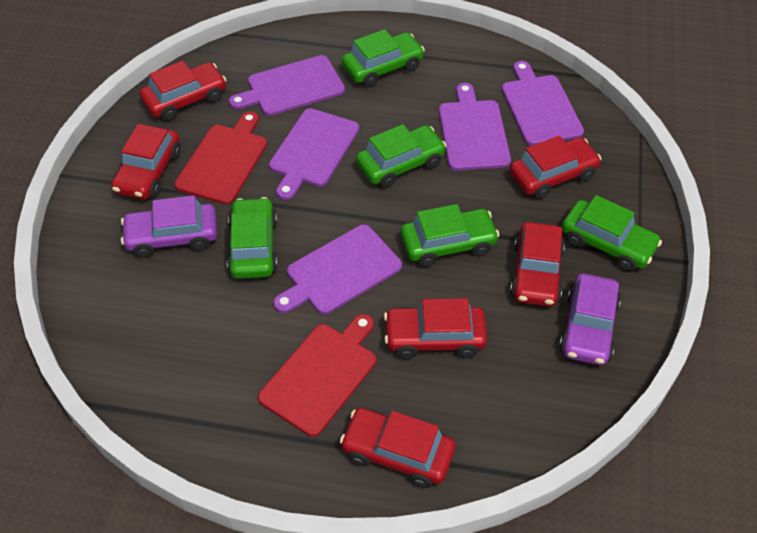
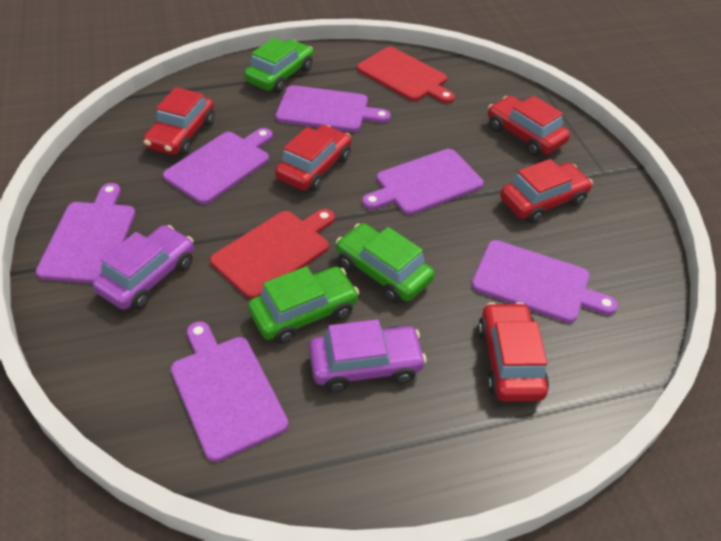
green car: [227,197,278,279] [342,29,425,87] [356,124,447,188] [401,204,500,267] [562,195,662,271] = 5 -> [244,38,313,93] [248,266,359,344] [336,223,434,303] = 3
purple cutting board: [229,55,345,116] [269,108,359,200] [274,224,402,314] [439,83,511,171] [502,61,584,146] = 5 -> [36,183,136,283] [163,128,273,204] [170,321,288,462] [276,85,391,132] [362,149,484,215] [471,240,618,323] = 6
red car: [111,124,181,200] [140,61,227,121] [340,408,455,488] [384,298,487,359] [510,136,601,199] [510,222,565,307] = 6 -> [143,87,215,156] [275,125,351,192] [478,302,549,402] [488,96,570,156] [500,159,593,224] = 5

